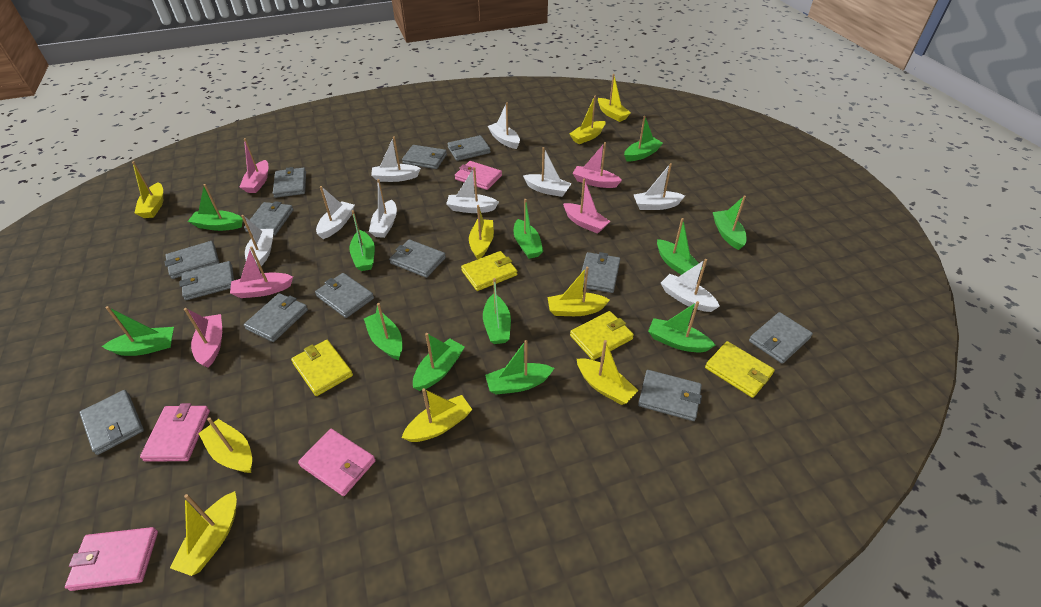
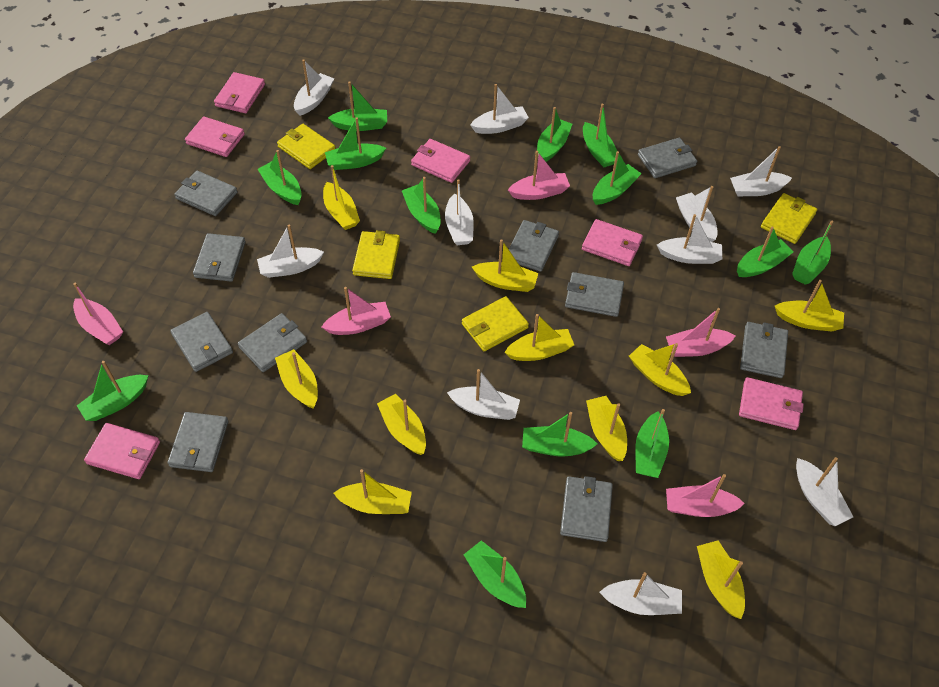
green boat: [102,306,174,356] [188,184,243,231] [349,210,375,271] [364,303,403,360] [413,333,465,391] [483,278,511,344] [485,340,554,395] [514,199,543,259] [624,116,663,162] [648,301,716,352] [657,218,702,275] [713,195,747,250] = 12 -> [77,361,149,421] [258,150,301,205] [325,117,386,170] [328,81,387,131] [402,177,441,234] [463,540,526,608] [522,412,597,456] [537,107,572,162] [583,104,617,167] [593,151,642,205] [635,409,669,478] [737,227,794,277] [792,221,833,285] = 13
grey wallet: [79,390,144,455] [165,241,219,279] [179,261,234,300] [244,201,294,235] [244,293,308,342] [273,167,306,198] [315,273,374,318] [389,239,446,278] [402,145,447,169] [447,135,491,161] [581,252,620,293] [638,370,702,421] [749,312,813,364] = 13 -> [167,412,228,472] [170,312,233,372] [174,171,237,216] [193,233,246,282] [238,313,307,372] [509,220,559,272] [560,476,613,542] [565,272,624,317] [638,137,697,178] [740,322,788,378] = 10
pink wallet: [65,527,158,591] [140,403,210,461] [298,429,376,496] [455,161,502,190] = 4 -> [84,423,160,479] [185,116,245,157] [214,72,265,113] [411,139,470,183] [582,219,643,266] [739,377,804,430] = 6
white boat: [241,215,274,268] [316,186,355,239] [369,179,397,238] [371,136,421,182] [446,167,499,213] [487,102,520,149] [523,147,572,197] [634,163,685,210] [661,259,720,312] = 9 -> [257,224,324,278] [294,59,334,116] [445,179,474,245] [447,369,520,420] [470,84,529,134] [600,572,682,615] [657,214,722,264] [676,186,718,242] [730,146,792,196] [796,457,853,526] = 10
yellow boat: [132,161,163,218] [170,491,237,576] [198,417,252,473] [401,388,472,442] [469,205,494,259] [548,267,610,316] [569,96,605,144] [577,340,639,405] [598,74,631,122] = 9 -> [275,349,318,409] [323,165,360,230] [334,469,412,514] [377,394,426,455] [472,239,538,292] [504,314,574,361] [586,396,627,461] [629,343,691,396] [697,540,745,619] [775,280,844,332] = 10

